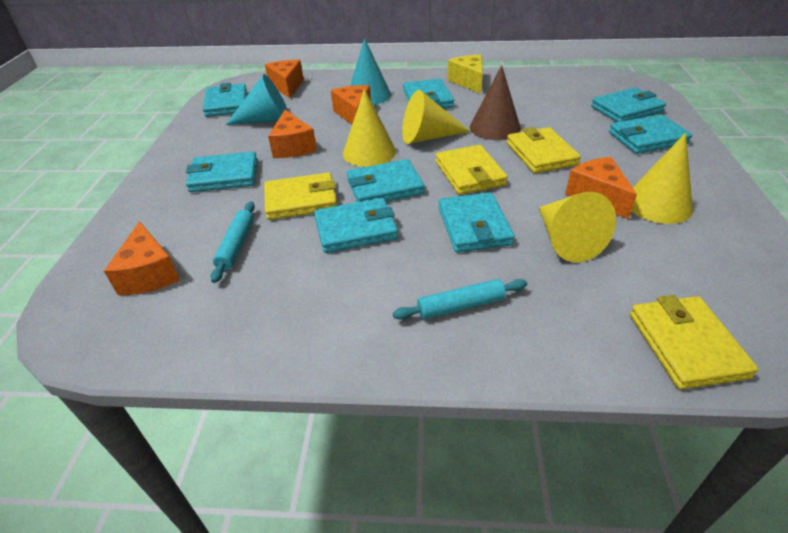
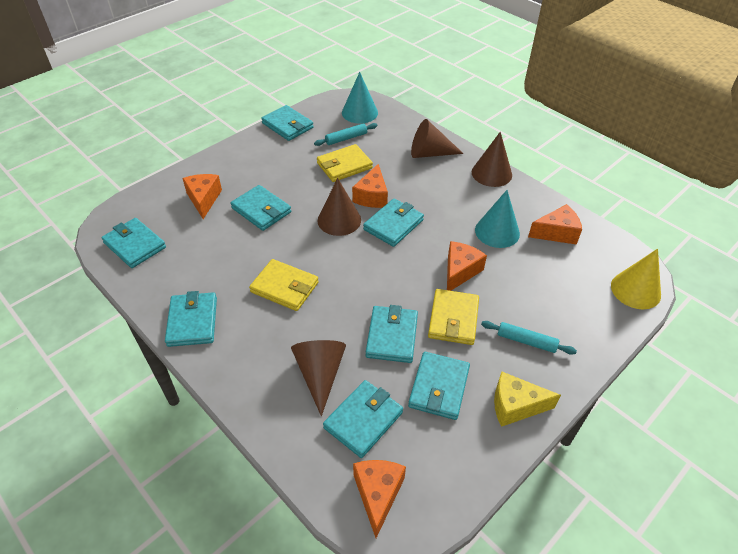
brown cone: [470,65,521,140] = 1 -> [291,340,346,416] [318,178,361,236] [411,119,464,158] [472,132,512,187] = 4
yellow cone: [343,88,396,167] [402,90,470,144] [539,192,616,262] [631,133,693,224] = 4 -> [611,249,661,309] = 1
yellow wallet: [264,173,337,220] [436,145,508,195] [507,127,581,173] [630,295,759,390] = 4 -> [249,259,319,311] [317,144,373,182] [428,289,479,345] = 3

